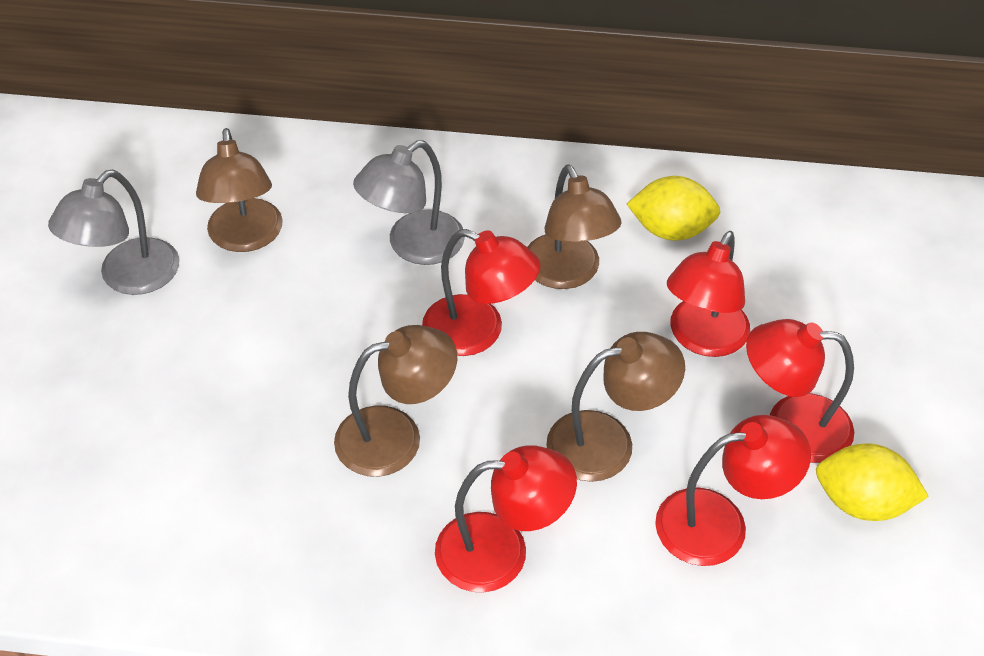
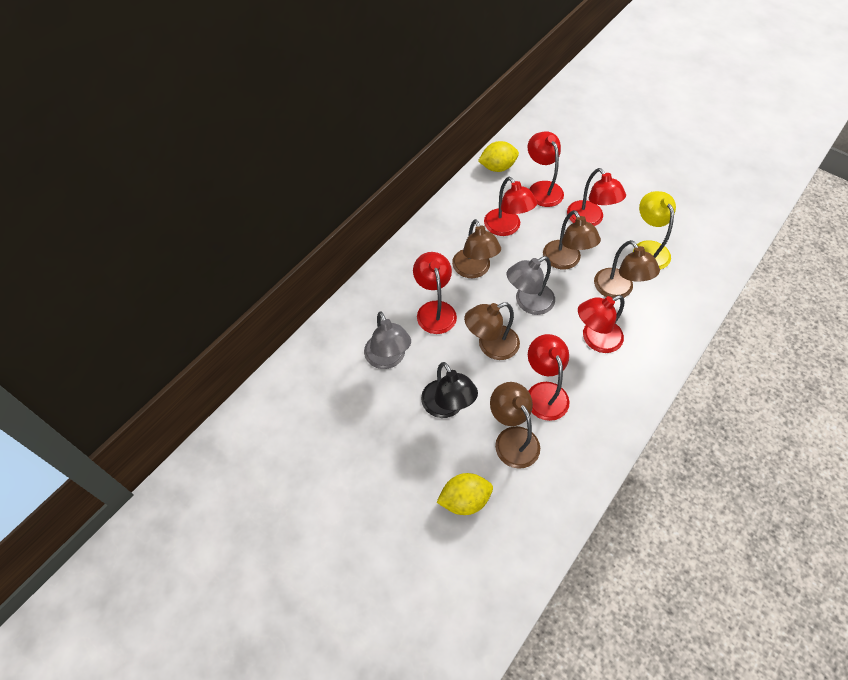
black lamp: none = 0 -> [421,362,478,418] = 1
brown lamp: [196,128,283,252] [334,325,457,477] [527,164,621,289] [546,332,685,482] = 4 -> [452,219,501,278] [464,302,520,360] [490,382,540,469] [543,210,601,269] [594,240,660,298] = 5
red lamp: [422,229,541,356] [435,445,577,593] [655,415,811,566] [667,231,750,357] [746,319,854,463] = 5 -> [413,252,457,334] [484,177,537,236] [528,131,564,207] [528,334,570,421] [567,168,626,226] [578,295,625,353] = 6
yellow lamp: none = 0 -> [633,191,676,270] = 1

